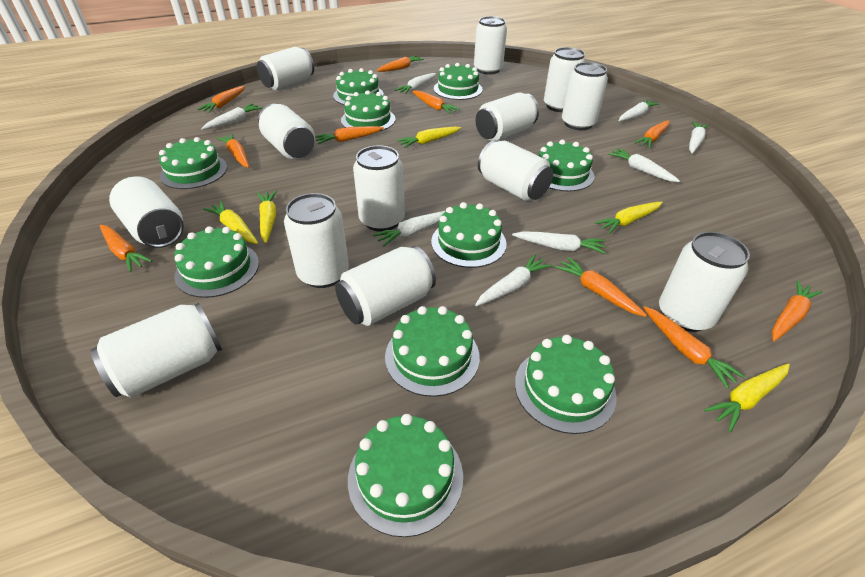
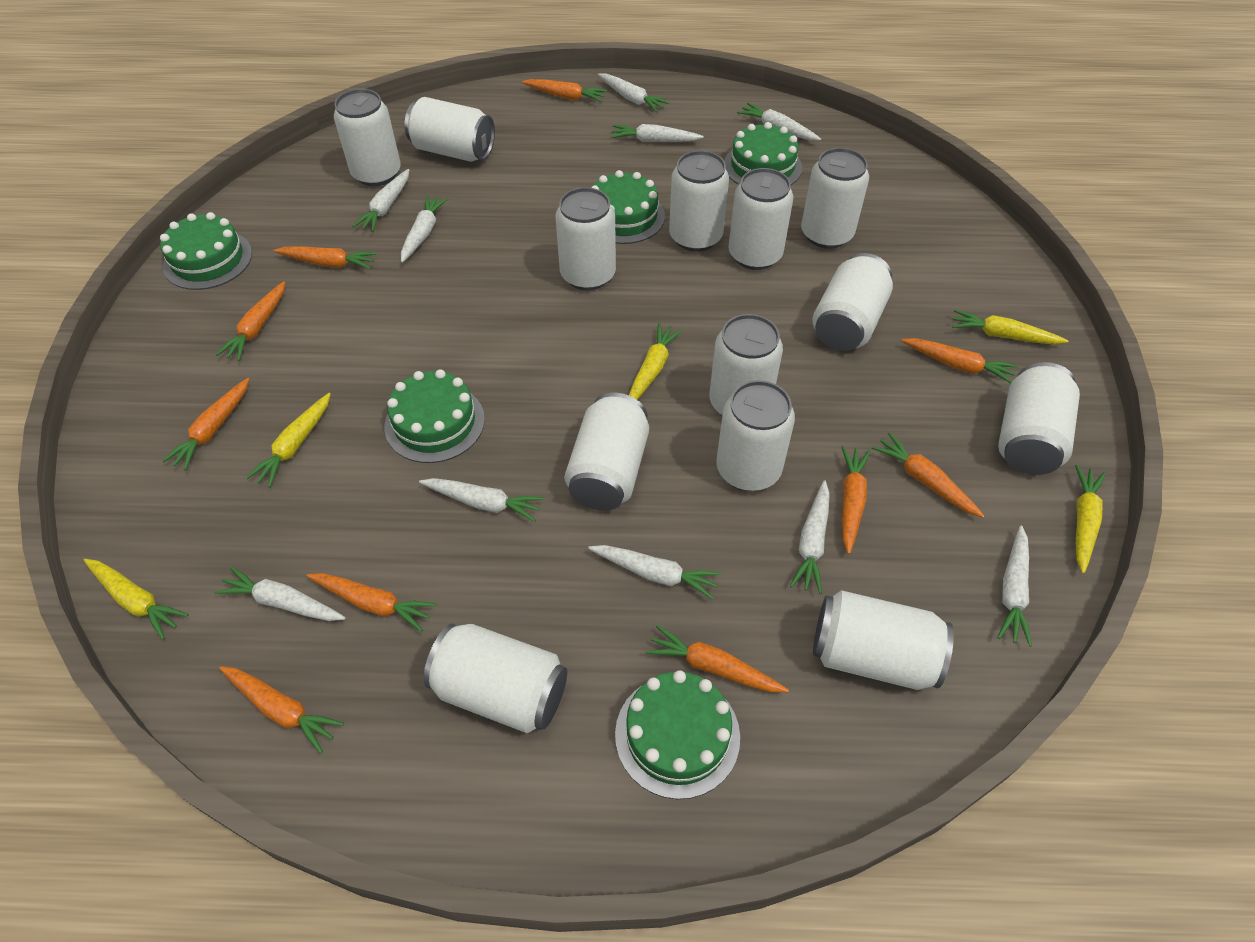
green cake: [159,137,227,189] [174,226,259,298] [333,68,384,105] [341,90,396,131] [348,414,463,537] [385,306,480,397] [431,202,507,268] [434,63,483,100] [515,335,617,434] [539,140,594,191] = 10 -> [160,212,252,290] [385,369,485,463] [591,170,665,244] [615,670,740,799] [724,122,802,185] = 5
white carrot: [201,103,263,130] [373,211,445,247] [395,73,437,94] [475,254,552,306] [512,231,606,254] [608,148,680,182] [618,99,660,121] [689,121,709,154] = 8 -> [214,567,346,621] [352,169,409,232] [401,195,448,263] [419,478,544,522] [588,545,721,600] [598,73,670,112] [611,124,703,142] [737,103,821,140] [790,480,830,594] [997,526,1032,647] = 10

